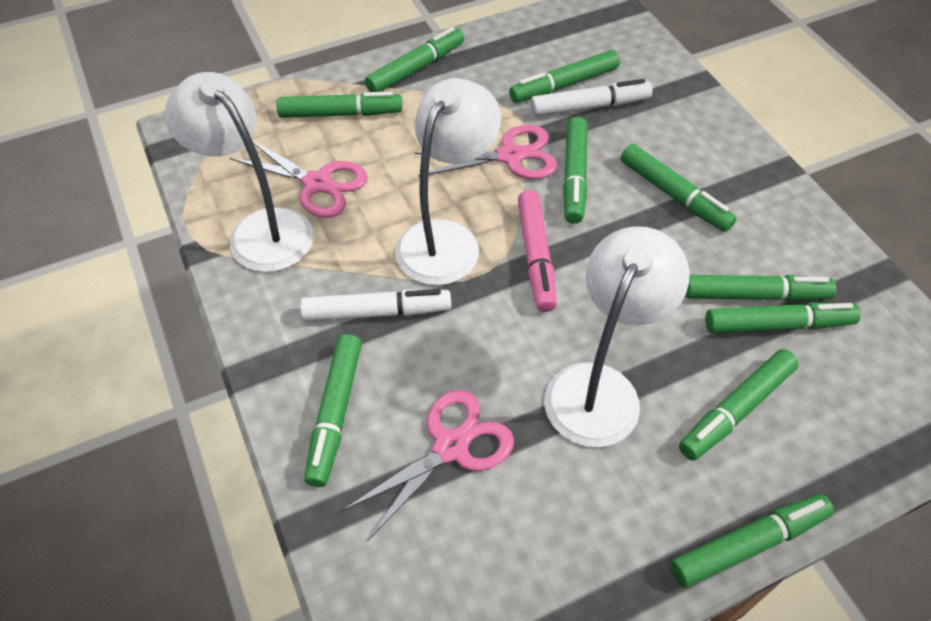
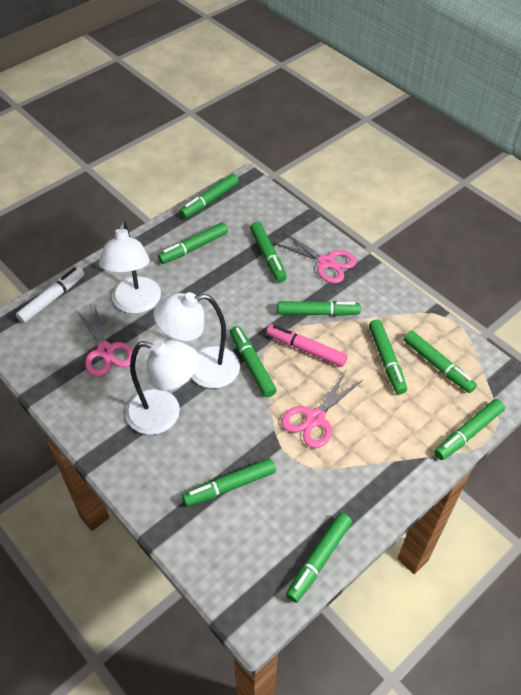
white marker: [300,289,451,322] [531,79,652,117] = 2 -> [16,267,84,324] = 1

